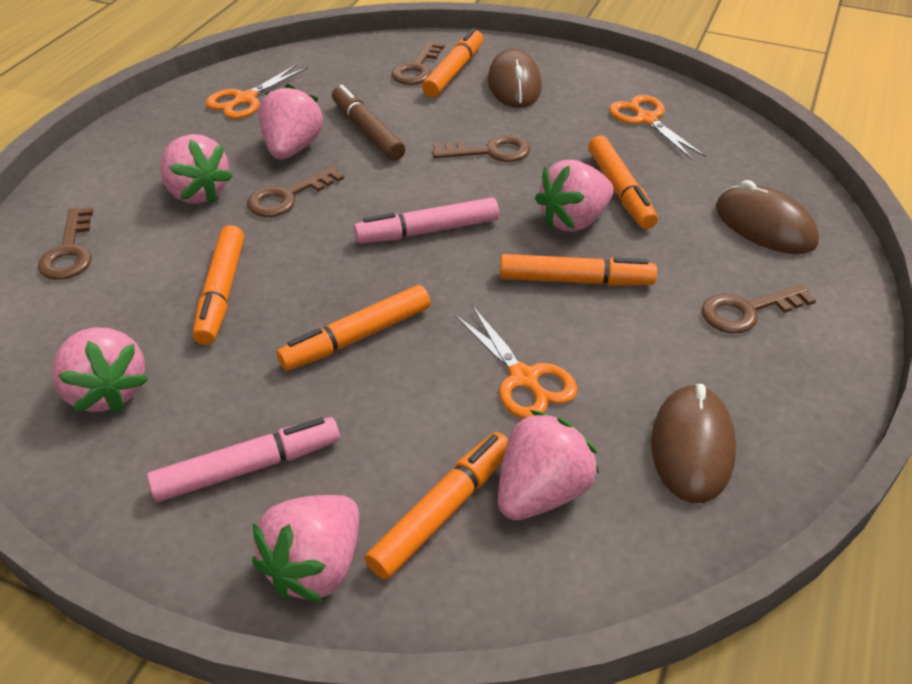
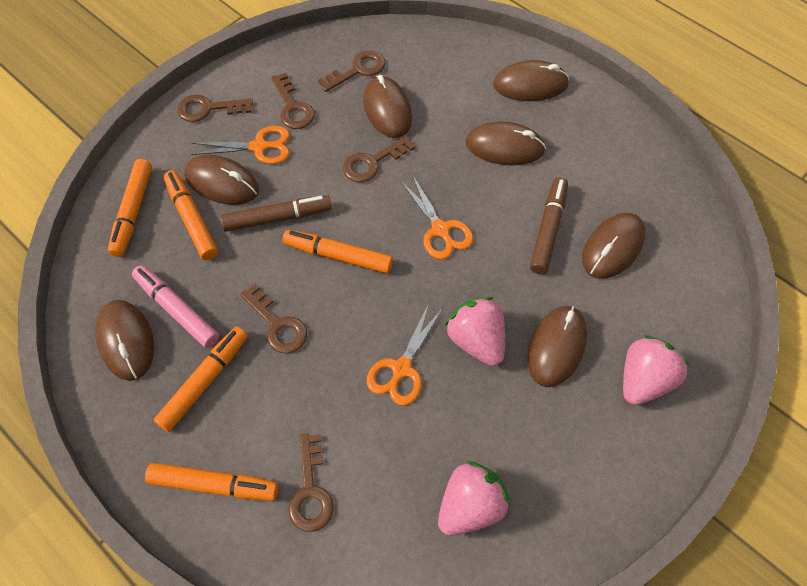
brown key: [38,207,93,280] [247,166,344,217] [391,41,445,85] [432,135,530,162] [702,284,816,334] = 5 -> [177,95,253,122] [240,283,307,354] [271,73,315,129] [288,433,334,532] [318,50,386,92] [343,136,415,182] = 6
brown marker: [332,85,405,161] = 1 -> [220,195,332,232] [530,177,568,274] = 2
brown mouse: [488,49,542,108] [651,384,736,503] [716,180,819,254] = 3 -> [95,300,154,381] [184,155,259,205] [363,75,412,138] [466,121,546,165] [493,60,569,101] [527,306,587,387] [582,213,646,279] = 7
orange marker: [192,225,244,345] [277,285,431,371] [365,432,508,580] [422,28,483,97] [500,254,657,286] [588,135,658,229] = 6 -> [108,159,152,257] [145,463,278,500] [154,326,248,432] [164,170,218,260] [283,230,393,273] = 5
pink marker: [147,417,340,502] [354,197,499,243] = 2 -> [132,265,219,348] = 1
pink strawberry: [52,327,148,413] [160,134,233,204] [252,495,359,603] [259,84,323,159] [498,410,599,520] [535,160,614,232] = 6 -> [438,461,510,536] [445,297,505,366] [623,335,690,405] = 3

